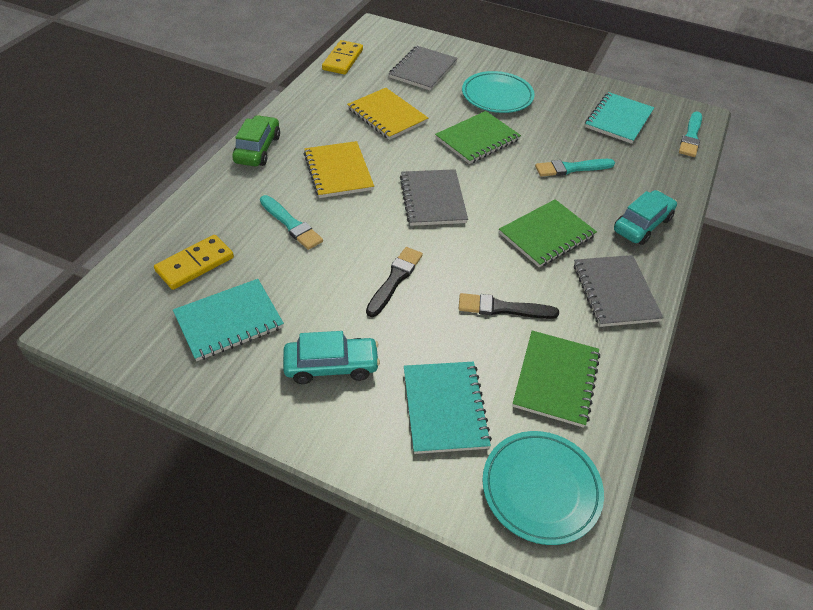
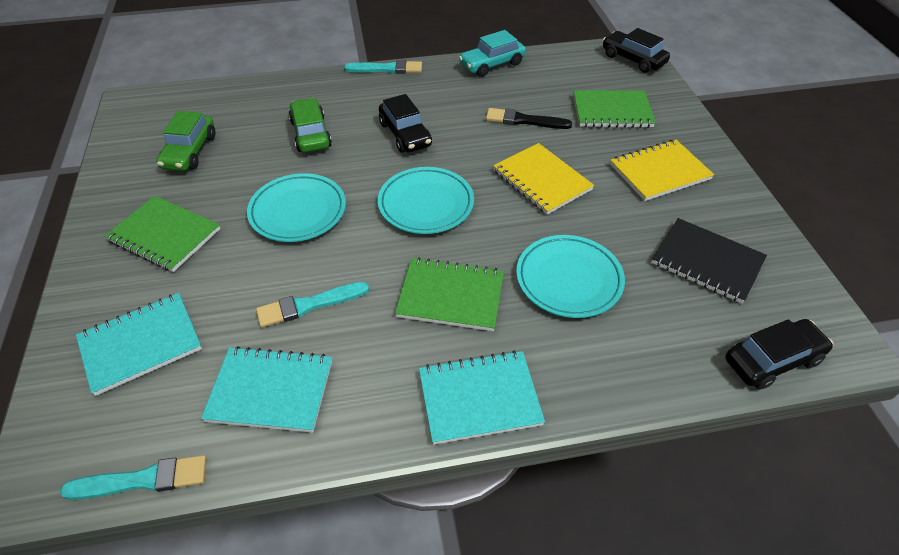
black brush: [366,247,423,317] [459,293,559,319] = 2 -> [486,108,572,129] = 1
black car: none = 0 -> [379,94,432,153] [603,28,670,73] [725,319,833,390] = 3
black notebook: none = 0 -> [652,218,767,303] = 1
green car: [232,115,280,166] = 1 -> [156,111,216,171] [289,98,332,152] = 2
grey notebook: [389,46,458,91] [400,169,468,226] [574,255,664,327] = 3 -> none = 0
turquoise car: [283,331,380,384] [614,190,677,245] = 2 -> [459,30,526,77] = 1
turquoise plate: [462,71,535,113] [482,431,604,545] = 2 -> [247,173,346,242] [378,167,474,234] [516,235,625,318] = 3
yellow domino: [154,235,234,290] [322,40,363,75] = 2 -> none = 0

